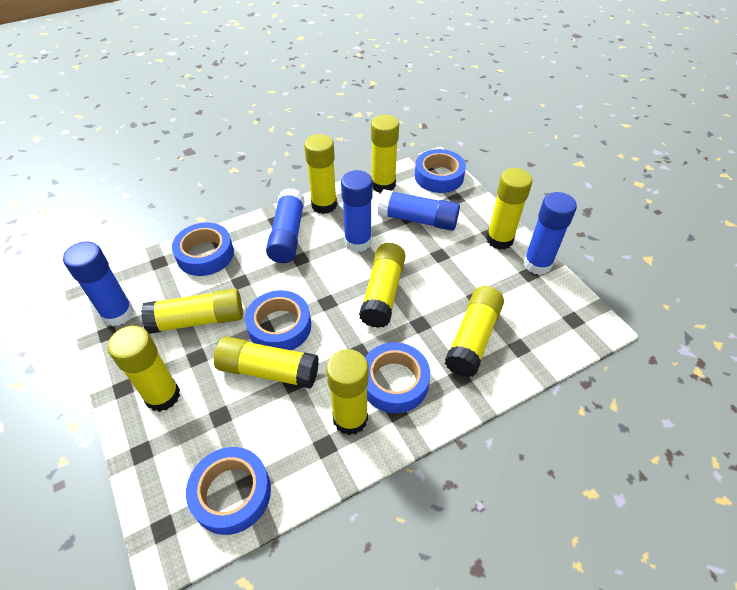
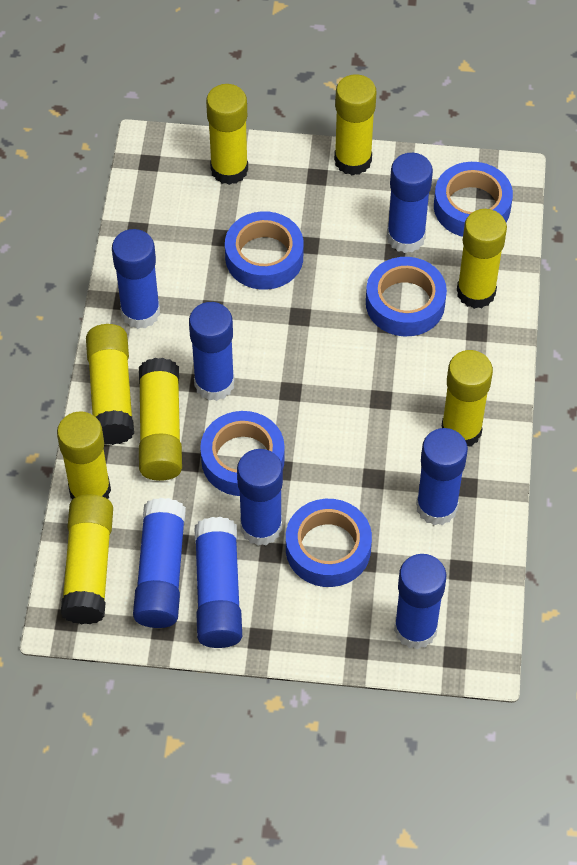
blue glue stick: [63,241,134,326] [266,188,305,263] [341,170,373,252] [378,189,460,231] [523,192,577,275] = 5 -> [112,229,160,329] [133,498,186,628] [189,302,235,401] [195,517,242,648] [237,449,283,546] [387,153,433,253] [394,554,446,649] [416,428,468,525] = 8
yellow glue stick: [108,326,180,412] [141,288,243,334] [214,336,319,389] [304,134,337,214] [326,349,369,435] [359,243,406,328] [371,115,399,193] [445,286,504,377] [486,168,533,250] = 9 -> [57,411,111,499] [61,494,113,624] [86,324,134,445] [139,358,182,481] [206,84,248,185] [334,74,376,175] [442,350,493,447] [457,209,507,309] = 8

